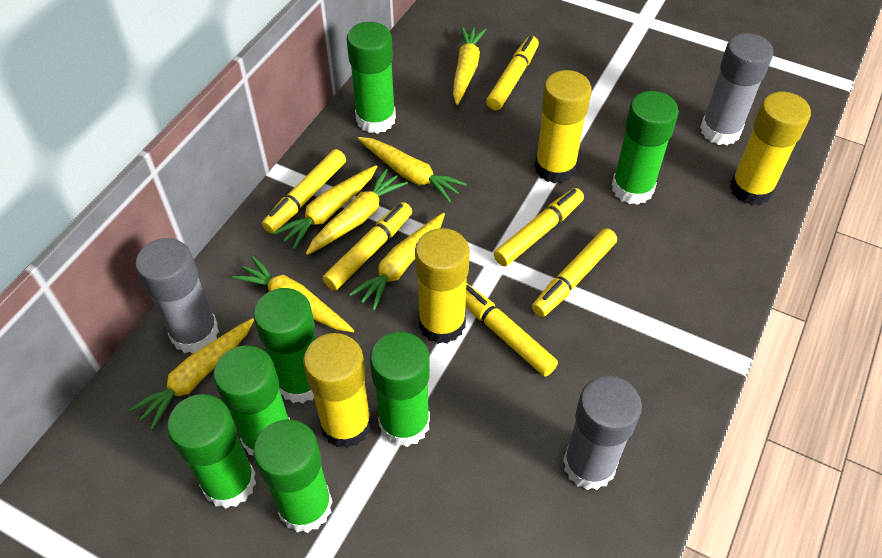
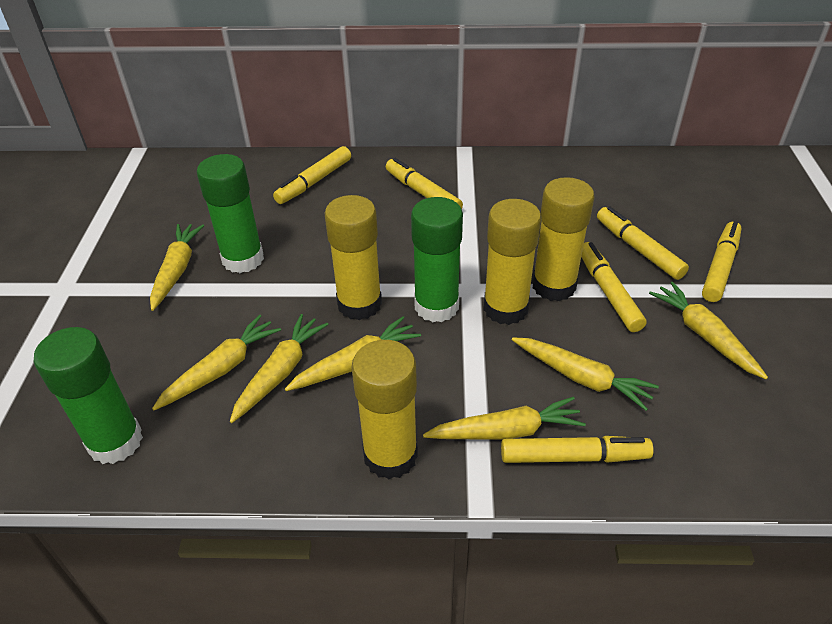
green glue stick: [167,394,256,509] [213,345,290,455] [253,288,316,403] [253,419,333,533] [347,22,396,134] [370,332,430,447] [612,91,679,205] = 7 -> [34,327,143,464] [197,154,264,273] [411,197,463,322] = 3
grey glue stick: [135,238,219,354] [563,376,642,490] [700,33,773,145] = 3 -> none = 0

